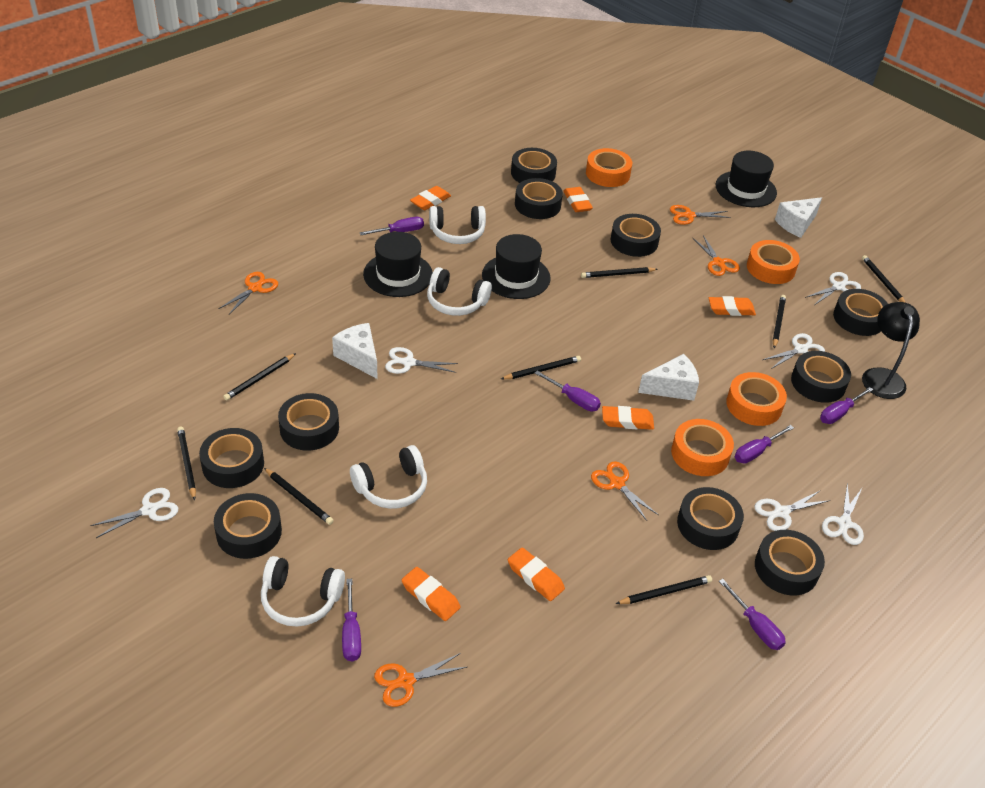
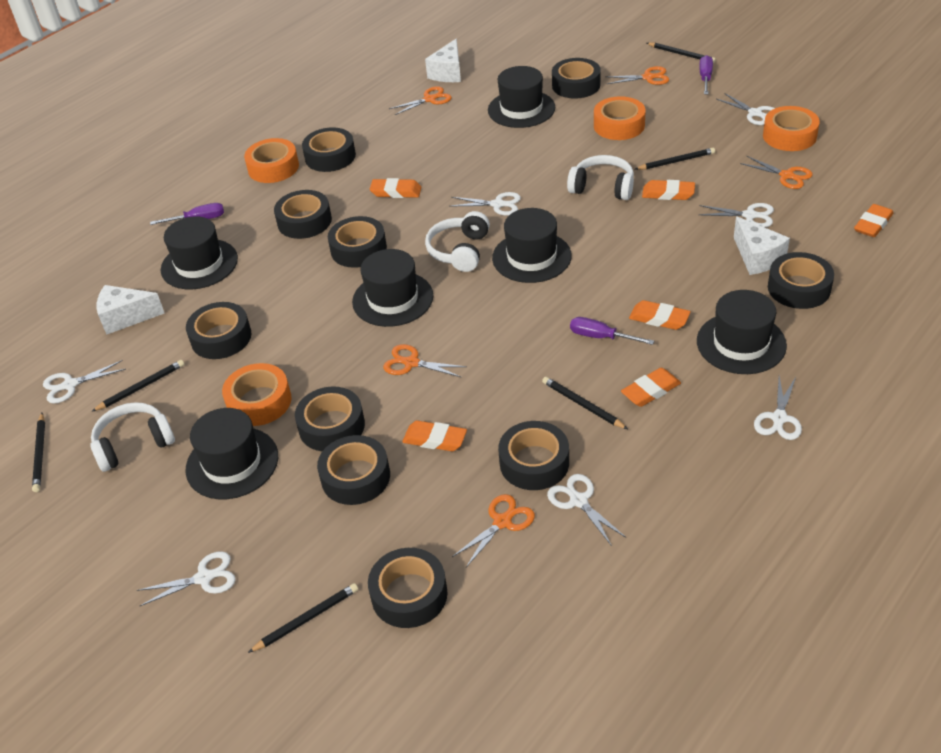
black hat: [363,232,433,297] [482,234,551,299] [716,151,777,207] = 3 -> [161,217,238,289] [186,408,278,499] [352,249,434,327] [488,66,555,128] [492,208,572,283] [697,290,787,374] = 6
black lamp: [862,302,920,399] = 1 -> none = 0
black pencil: [177,426,196,500] [223,353,296,401] [264,468,334,525] [501,356,581,379] [581,267,658,278] [616,575,712,604] [772,295,786,348] [862,255,906,303] = 8 -> [32,413,45,492] [91,360,185,412] [248,583,358,653] [542,377,628,429] [635,148,715,170] [647,43,716,63] = 6
purple screwdriver: [342,579,361,662] [360,217,424,235] [534,371,601,411] [719,579,786,650] [735,425,794,464] [820,387,873,424] = 6 -> [150,203,224,225] [570,317,654,345] [699,55,713,94] = 3
white headphones: [261,556,345,627] [350,445,427,509] [427,267,492,316] [429,206,486,244] = 4 -> [90,402,175,472] [425,211,490,272] [567,155,634,200] = 3
white scissors: [90,488,178,538] [385,347,458,374] [754,490,830,531] [762,333,825,369] [805,272,861,304] [822,483,864,545] = 6 -> [43,360,126,403] [137,551,236,606] [449,192,521,216] [547,474,627,546] [698,203,774,227] [716,93,775,125] [754,376,802,440] = 7

